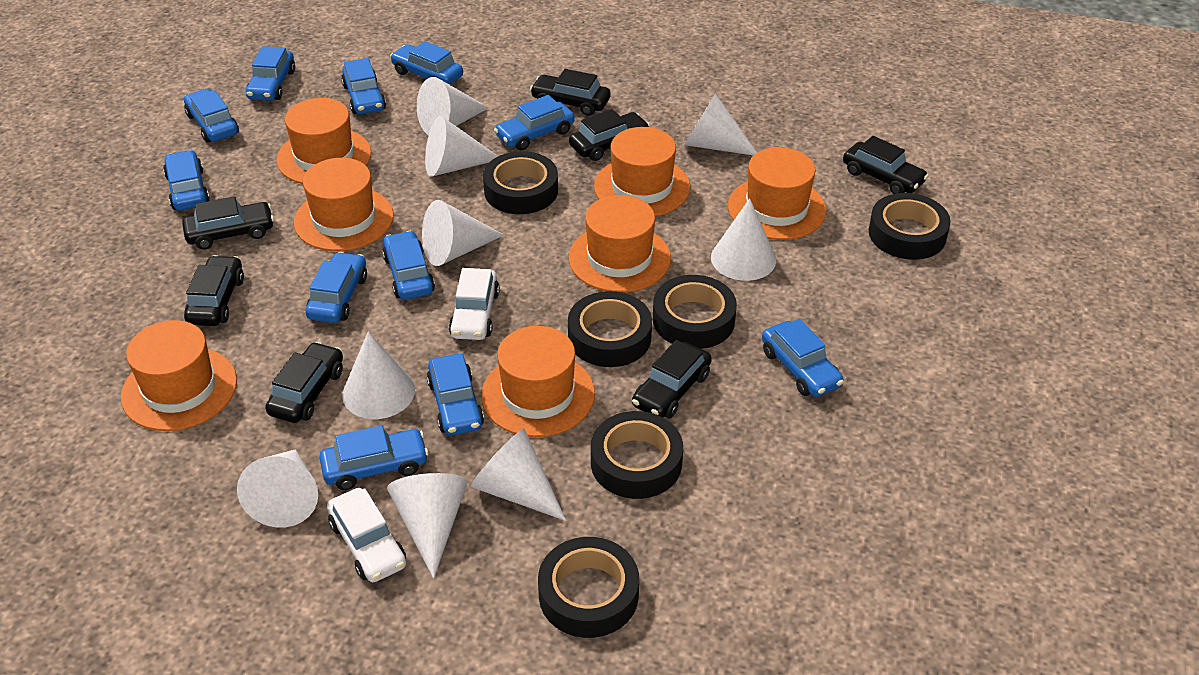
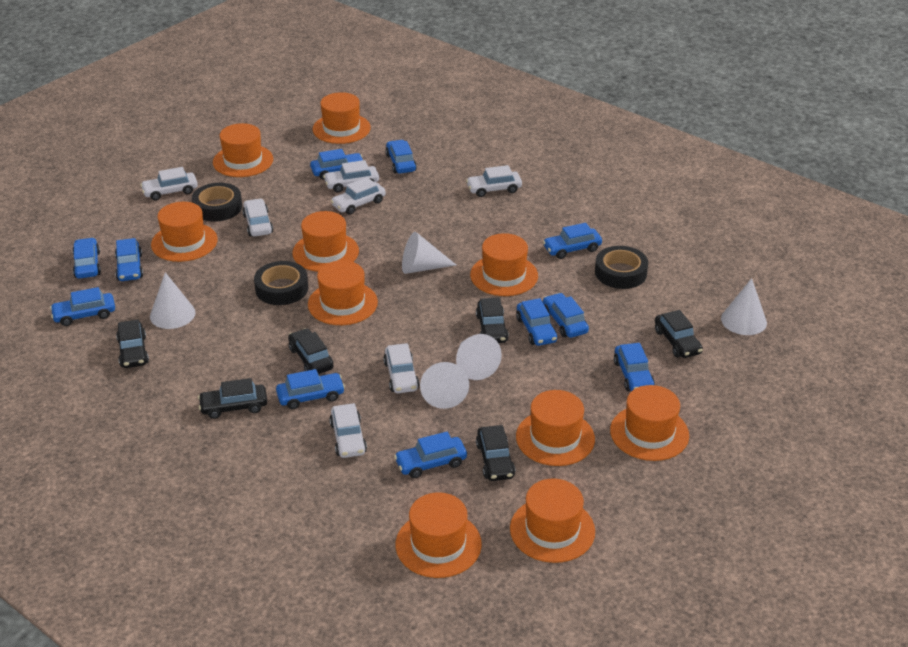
black car: [182,196,274,250] [184,255,244,326] [265,342,343,423] [530,69,611,116] [569,109,650,161] [632,340,712,418] [843,136,928,194] = 7 -> [116,319,149,368] [198,378,267,419] [288,328,333,374] [476,298,509,343] [476,425,515,481] [655,310,703,358] = 6
black tape: [483,151,558,214] [538,537,639,638] [568,291,652,367] [591,411,683,499] [653,275,737,349] [869,193,951,260] = 6 -> [192,183,242,222] [254,261,308,305] [595,246,648,289] = 3
orange hat: [121,320,237,431] [276,98,371,184] [294,158,394,251] [481,326,595,437] [569,195,671,293] [594,127,690,216] [728,147,827,240] = 7 -> [151,202,218,262] [213,123,273,177] [293,211,359,272] [308,260,378,325] [313,92,371,144] [396,492,482,578] [470,233,538,296] [510,479,595,563] [516,390,595,466] [610,385,689,461] = 10
white car: [327,488,406,582] [449,268,500,340] = 2 -> [140,167,198,201] [242,198,273,236] [323,160,379,192] [329,403,367,458] [331,177,386,215] [383,343,419,393] [466,165,522,197] = 7
white cone: [237,449,318,528] [342,331,415,419] [387,473,468,579] [417,77,489,135] [422,200,504,266] [425,116,498,177] [471,429,566,521] [684,93,757,156] [711,198,776,281] = 9 -> [150,272,196,329] [402,232,456,274] [420,362,469,409] [456,334,502,380] [721,278,767,335] = 5

